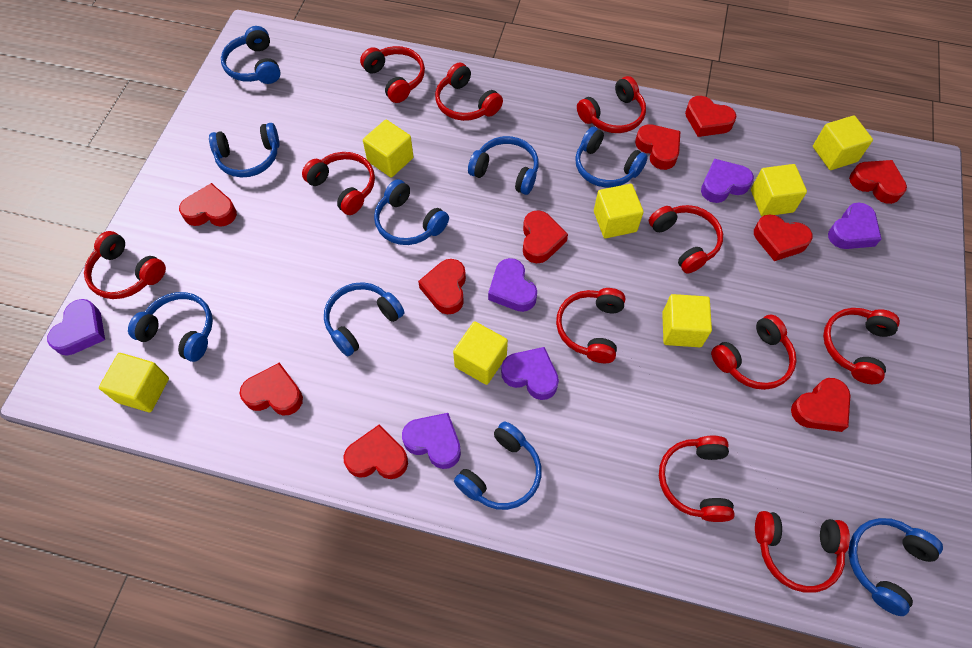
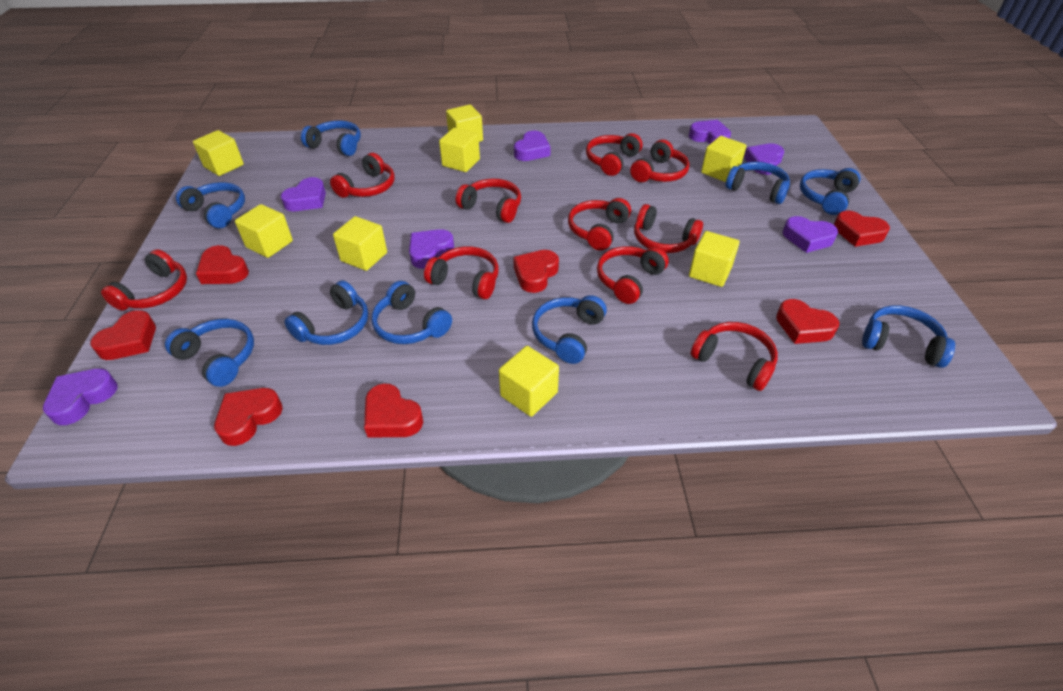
purple heart: [47,299,105,355] [402,413,461,469] [488,258,537,312] [501,347,559,400] [701,159,754,203] [828,202,882,249] = 6 -> [43,369,118,425] [281,177,326,211] [409,229,454,269] [514,131,551,161] [689,120,731,144] [744,143,784,175] [783,216,838,253] = 7
red headphones: [84,231,166,299] [302,152,375,215] [360,46,425,103] [435,62,503,121] [556,288,626,363] [577,76,646,133] [649,205,723,274] [659,436,735,522] [711,315,797,390] [755,511,850,593] [823,308,900,384] = 11 -> [101,249,187,311] [330,153,395,198] [424,246,499,299] [456,178,521,223] [568,198,631,251] [586,133,643,176] [597,246,669,304] [630,139,689,182] [634,204,703,253] [691,322,778,391] = 10
red heart: [179,183,237,227] [239,363,303,415] [344,425,408,479] [418,259,466,315] [523,210,568,263] [635,124,681,170] [685,96,737,137] [754,214,813,261] [791,378,850,432] [849,160,907,204] = 10 -> [90,310,156,360] [196,245,249,284] [214,388,283,446] [364,383,423,437] [513,250,559,293] [776,299,839,344] [834,211,890,247] = 7
yellow cube: [99,353,169,412] [363,120,414,177] [453,321,508,385] [594,184,644,238] [662,294,712,347] [751,164,807,217] [813,115,873,170] = 7 -> [193,130,244,176] [235,204,293,258] [333,216,387,271] [439,128,480,172] [446,105,483,142] [499,346,559,417] [689,231,740,287] [701,136,747,182] = 8

